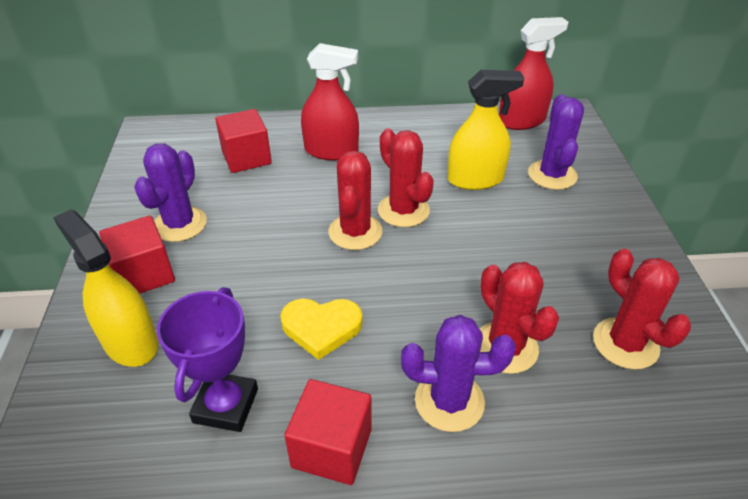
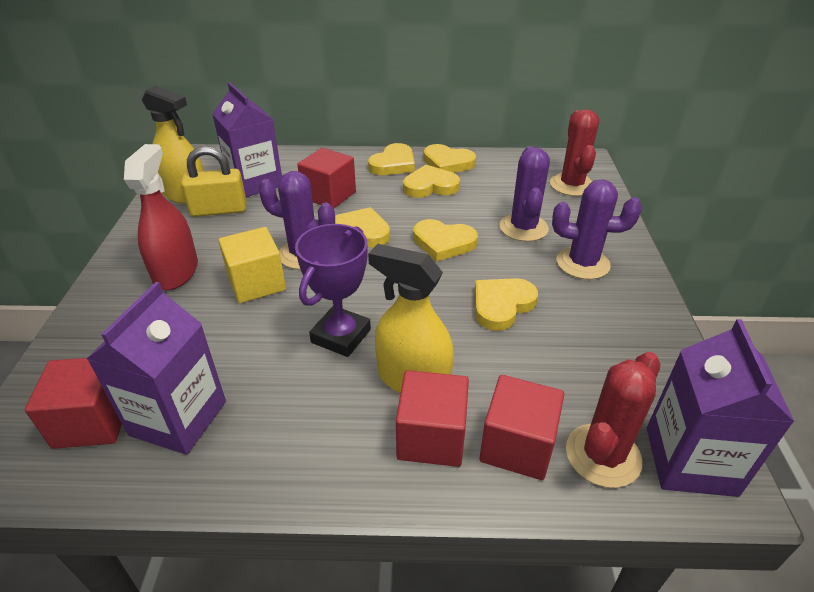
purple carton: none = 0 -> [87,282,226,455] [212,82,282,197] [647,319,794,497] = 3
red cactus: [329,151,382,250] [378,129,434,227] [480,262,559,374] [593,249,691,370] = 4 -> [550,109,599,196] [566,352,660,488] = 2
red cube: [99,215,175,294] [215,109,272,173] [284,379,372,485] = 3 -> [25,358,122,449] [297,148,356,208] [396,370,469,467] [479,375,564,480] = 4
red spray bottle: [301,43,359,160] [499,17,568,130] = 2 -> [124,144,198,290] = 1
yellow cube: none = 0 -> [218,227,286,303] = 1
yellow heart: [280,298,363,360] = 1 -> [335,207,390,247] [368,143,415,175] [403,165,460,198] [413,219,478,262] [423,144,476,173] [475,278,538,331] = 6
yellow padlock: none = 0 -> [181,146,247,217] = 1

